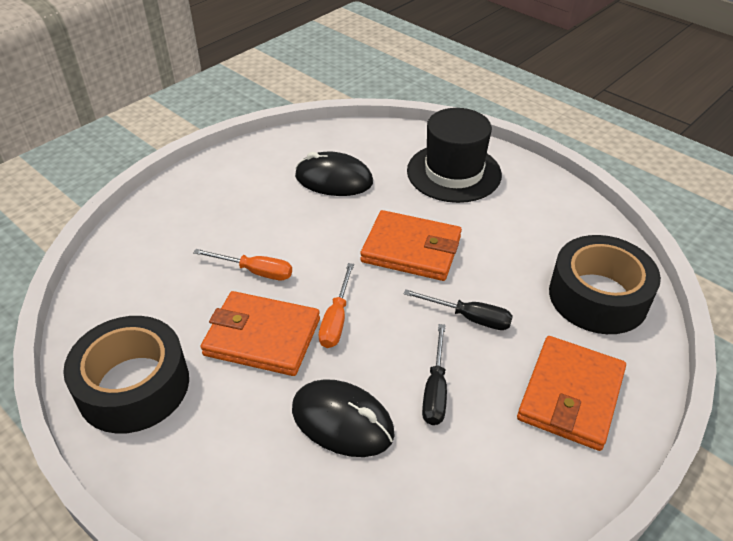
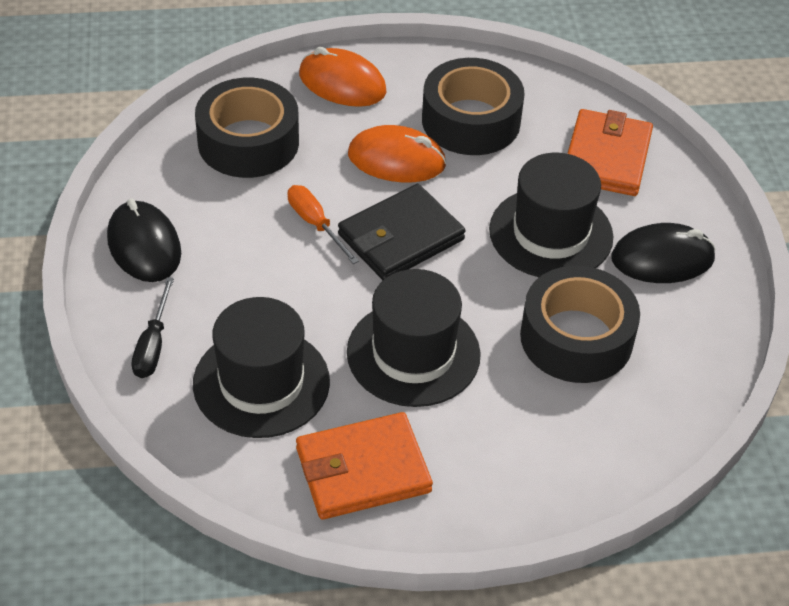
black hat: [407,108,502,203] = 1 -> [193,297,330,438] [347,269,481,407] [489,153,613,277] = 3
black screwdriver: [403,289,513,330] [422,324,447,425] = 2 -> [131,277,174,378] = 1
black tape: [63,316,189,434] [549,235,661,334] = 2 -> [195,78,299,178] [422,58,525,155] [520,266,640,383] = 3
black wallet: none = 0 -> [338,184,465,280] = 1
orange mouse: none = 0 -> [299,47,387,107] [348,125,447,182] = 2
orange screwdriver: [193,249,292,280] [319,263,354,348] = 2 -> [288,185,359,264] = 1
orange wallet: [201,291,320,376] [360,210,462,281] [517,336,626,451] = 3 -> [296,412,433,520] [567,109,653,196] = 2

